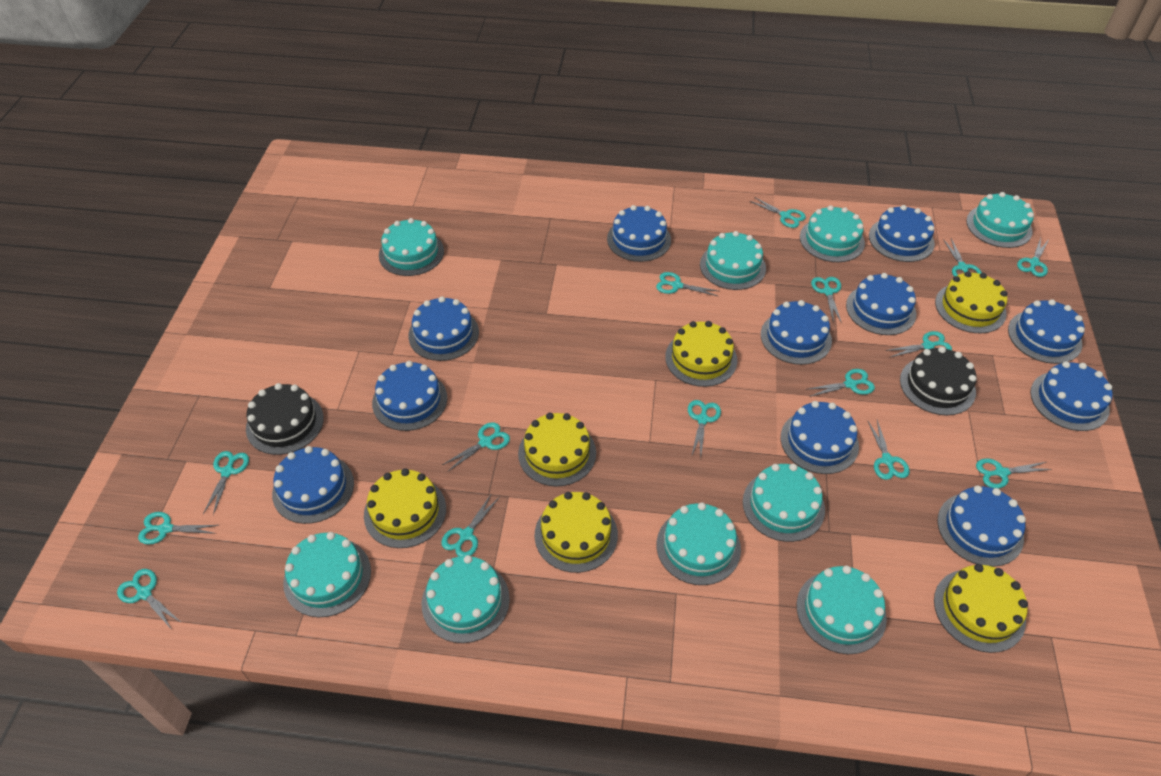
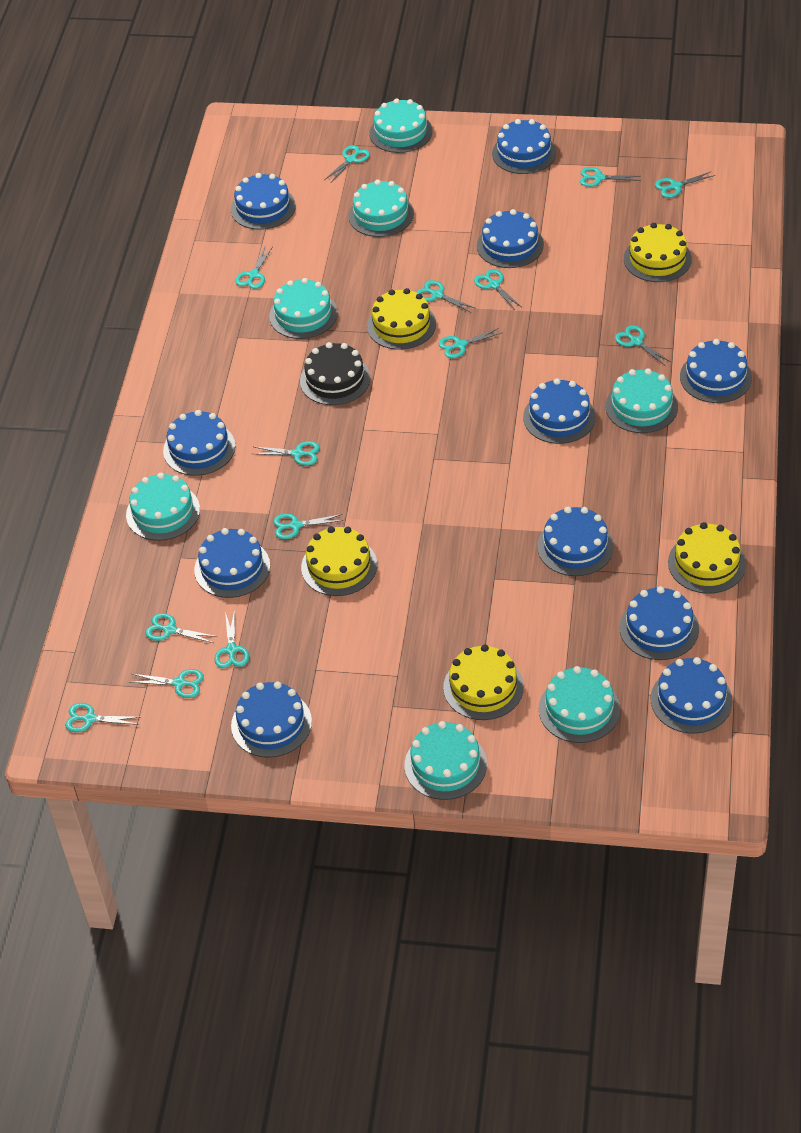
black cake: [246,383,324,455] [900,347,976,415] = 2 -> [300,342,370,405] = 1
turquoise cake: [283,532,371,617] [379,218,444,276] [422,555,510,643] [657,502,741,585] [700,231,766,290] [743,464,825,542] [797,566,887,654] [800,205,865,262] [966,192,1034,248] = 9 -> [126,473,200,541] [269,278,338,339] [348,179,414,237] [370,98,433,153] [404,721,487,800] [539,666,620,743] [605,368,678,433] = 7
turquoise scissors: [117,569,180,630] [138,512,219,545] [203,451,249,515] [441,493,500,557] [442,422,510,471] [656,272,718,296] [688,400,721,457] [750,197,806,228] [808,369,875,397] [811,277,842,323] [868,420,910,480] [885,331,952,358] [943,239,982,277] [976,459,1052,488] [1017,238,1048,277] = 15 -> [65,703,140,732] [130,669,204,698] [145,613,218,643] [214,609,249,668] [235,247,272,289] [253,441,320,466] [273,513,344,539] [324,145,370,183] [417,280,475,312] [439,328,502,358] [474,269,521,310] [580,167,641,187] [615,325,671,365] [655,172,715,198] = 14
yellow cake: [364,468,446,548] [518,413,596,487] [535,492,618,573] [665,321,737,387] [934,564,1028,653] [935,271,1008,333] = 6 -> [301,526,377,596] [367,288,436,350] [443,644,524,720] [624,223,692,282] [668,522,746,594] = 5

